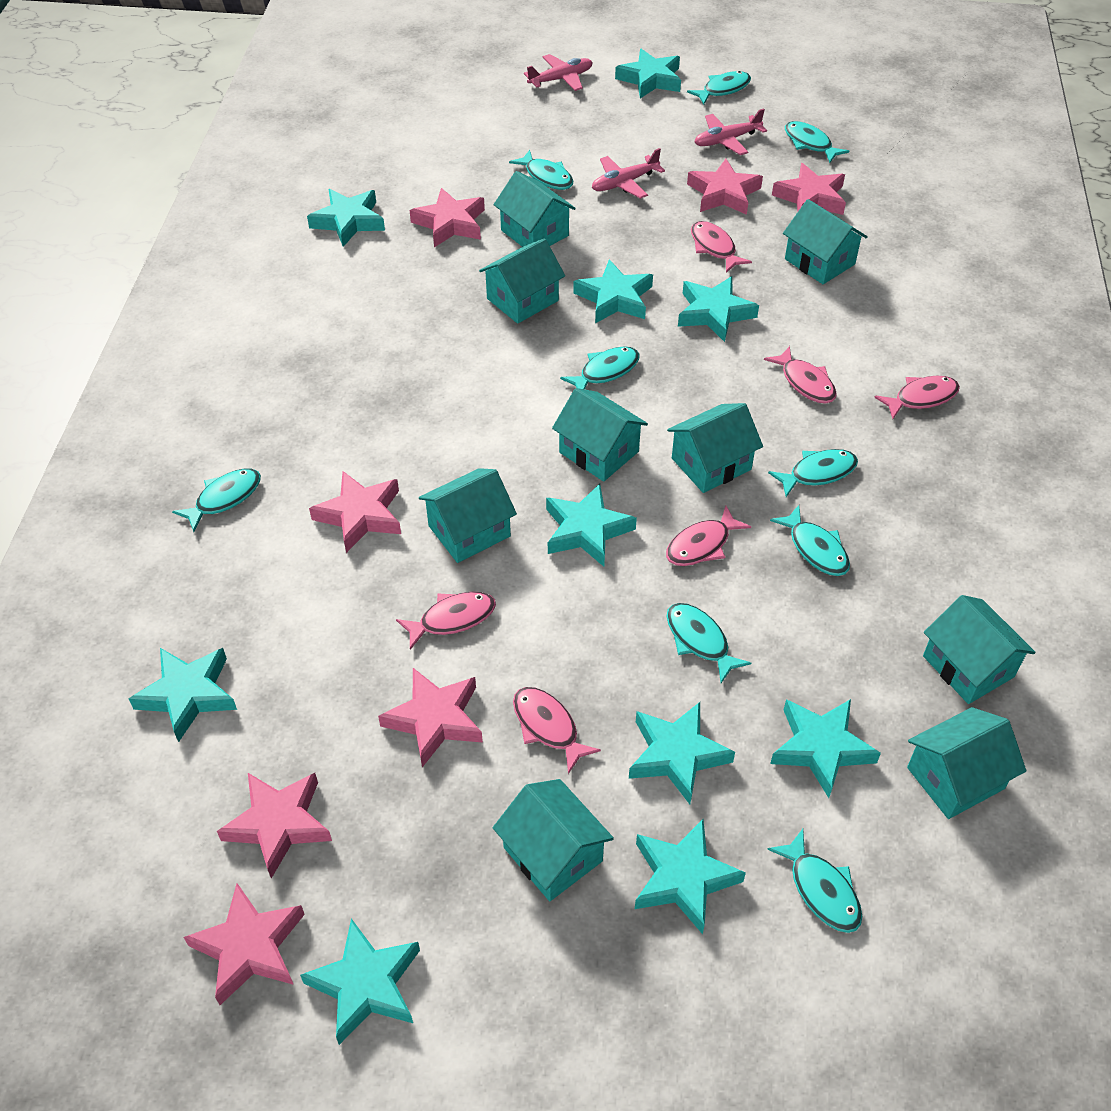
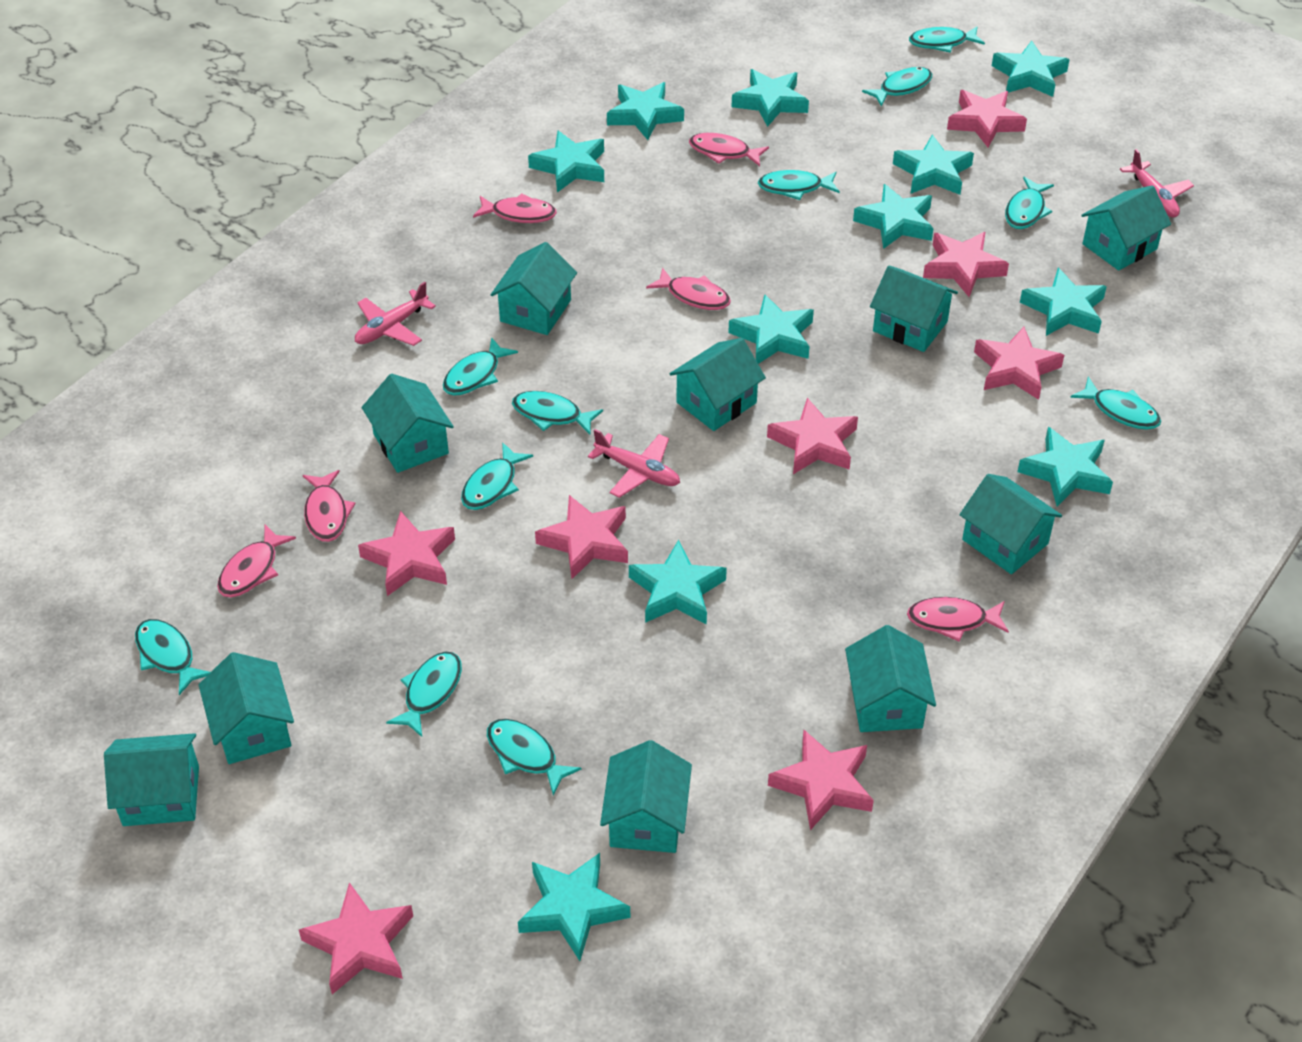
pink star: [184,883,305,1005] [217,773,332,878] [309,471,401,553] [378,668,483,767] [409,188,485,247] [687,159,763,215] [772,163,846,215] = 7 -> [299,882,413,994] [358,511,455,596] [535,495,628,579] [767,398,858,474] [768,730,874,830] [923,232,1009,297] [947,90,1027,147] [974,327,1064,400] = 8
turquoise fish: [172,468,261,532] [509,150,573,190] [560,346,640,389] [666,603,751,683] [687,71,751,105] [767,829,862,933] [768,449,858,497] [770,505,850,576] [785,121,849,163] = 9 -> [135,619,211,695] [386,652,462,737] [443,337,518,396] [461,442,533,510] [487,719,582,795] [512,391,603,434] [758,170,840,200] [862,67,932,106] [909,26,985,53] [1005,177,1054,229] [1070,377,1161,430] = 11
turquoise house: [419,468,517,563] [479,238,565,324] [493,171,576,247] [493,779,614,901] [552,388,648,482] [667,403,763,493] [783,199,868,284] [907,707,1026,819] [923,595,1036,704] = 9 -> [104,733,199,826] [199,652,294,764] [362,374,454,473] [491,242,577,335] [600,740,692,853] [670,338,766,431] [845,625,936,732] [870,265,958,352] [959,474,1062,574] [1081,185,1171,271] = 10
turquoise star: [129,648,237,742] [300,919,420,1045] [307,189,385,247] [546,484,637,567] [573,259,653,323] [615,49,681,98] [629,702,735,804] [635,819,746,934] [678,276,759,342] [770,699,881,798] = 10 -> [518,853,630,961] [528,131,604,193] [607,82,684,140] [629,540,727,625] [728,294,814,364] [731,69,809,127] [853,184,934,249] [893,135,974,195] [992,41,1070,97] [1017,427,1113,506] [1020,268,1107,336] = 11

